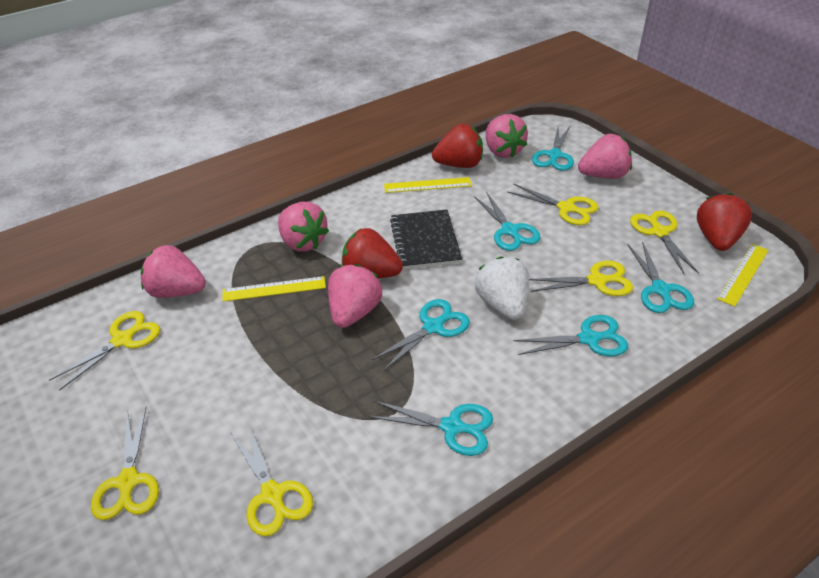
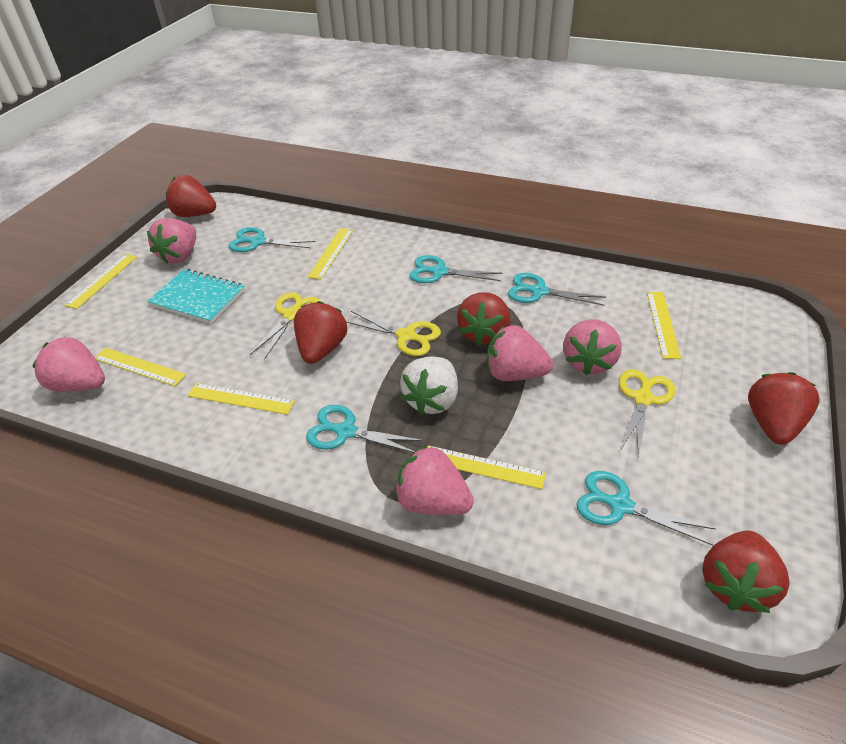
black notebook: [390,210,462,269] = 1 -> none = 0
red strawberry: [342,228,403,279] [432,124,483,168] [697,193,752,251] = 3 -> [166,175,216,217] [294,301,347,364] [457,292,511,345] [702,531,790,613] [748,372,820,445] = 5
turquoise notebook: none = 0 -> [147,269,245,324] = 1
turquoise scissors: [368,401,493,456] [371,299,470,371] [474,192,541,251] [514,315,628,356] [532,127,574,171] [628,241,694,313] = 6 -> [229,227,315,252] [306,405,425,453] [410,255,502,283] [508,273,606,306] [577,471,716,546] = 5
yellow ruler: [222,276,326,302] [384,177,472,193] [718,244,769,307] = 3 -> [65,254,137,309] [95,348,186,386] [187,383,295,415] [307,228,353,280] [427,445,546,489] [647,292,681,359] = 6
yellow scissors: [49,311,160,390] [91,407,159,520] [230,424,313,536] [508,184,598,225] [529,261,633,296] [630,210,699,275] = 6 -> [250,292,321,360] [346,311,441,356] [619,369,675,459] = 3

